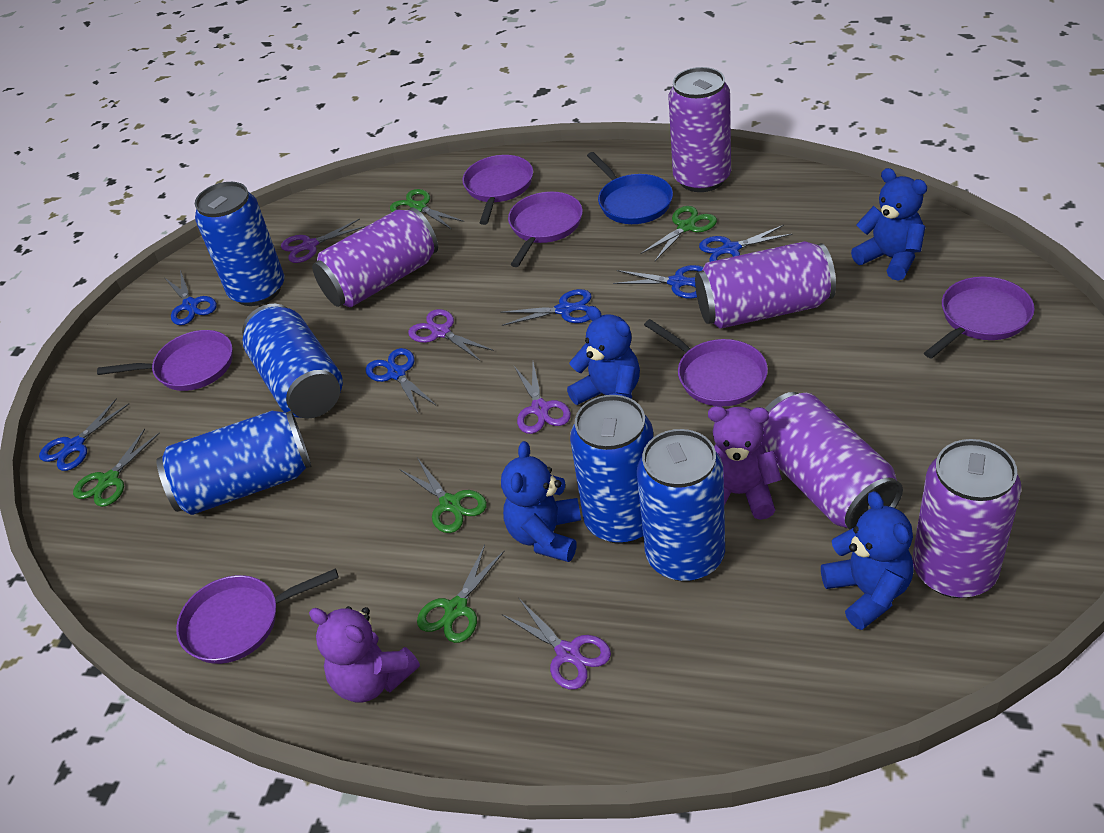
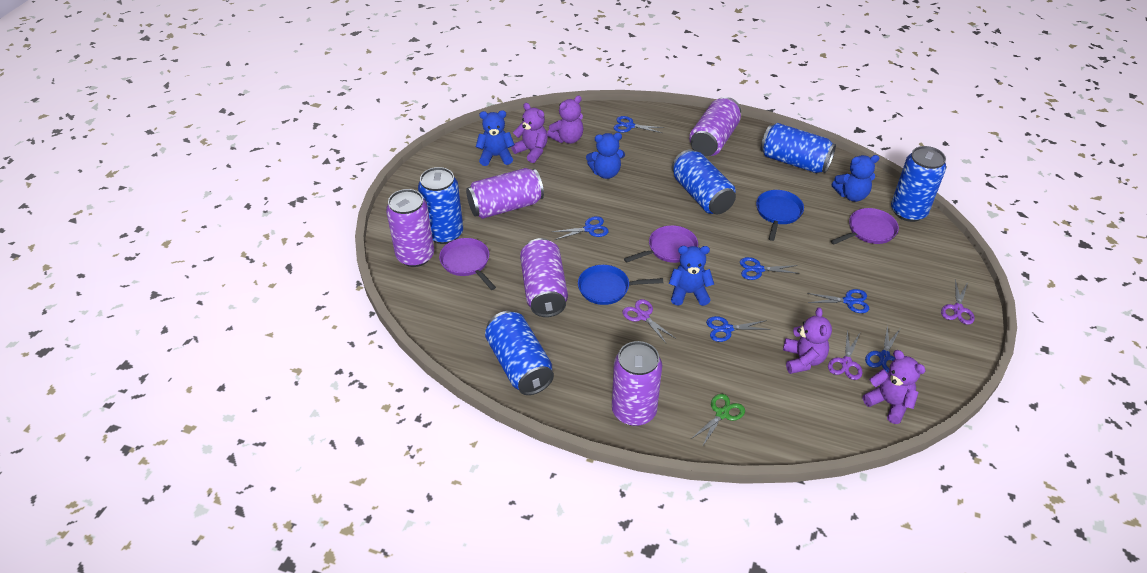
blue pan: [587,152,673,224] = 1 -> [578,265,663,305] [756,190,804,241] = 2
green scissors: [73,429,160,507] [390,189,464,230] [401,458,487,533] [417,545,505,643] [640,206,717,261] = 5 -> [691,394,745,447] = 1
purple pan: [97,330,233,391] [176,568,339,664] [462,155,533,225] [508,192,583,267] [644,319,768,407] [924,277,1035,359] = 6 -> [439,238,496,290] [624,225,698,263] [831,208,899,245] = 3
purple scissors: [281,219,366,263] [408,309,494,361] [502,599,611,690] [514,362,571,434] = 4 -> [623,299,675,343] [828,330,862,380] [941,280,975,325] = 3
purple teddy bear: [309,606,420,703] [708,406,782,520] = 2 -> [511,103,548,163] [547,96,584,144] [783,307,832,374] [863,350,926,424] = 4

